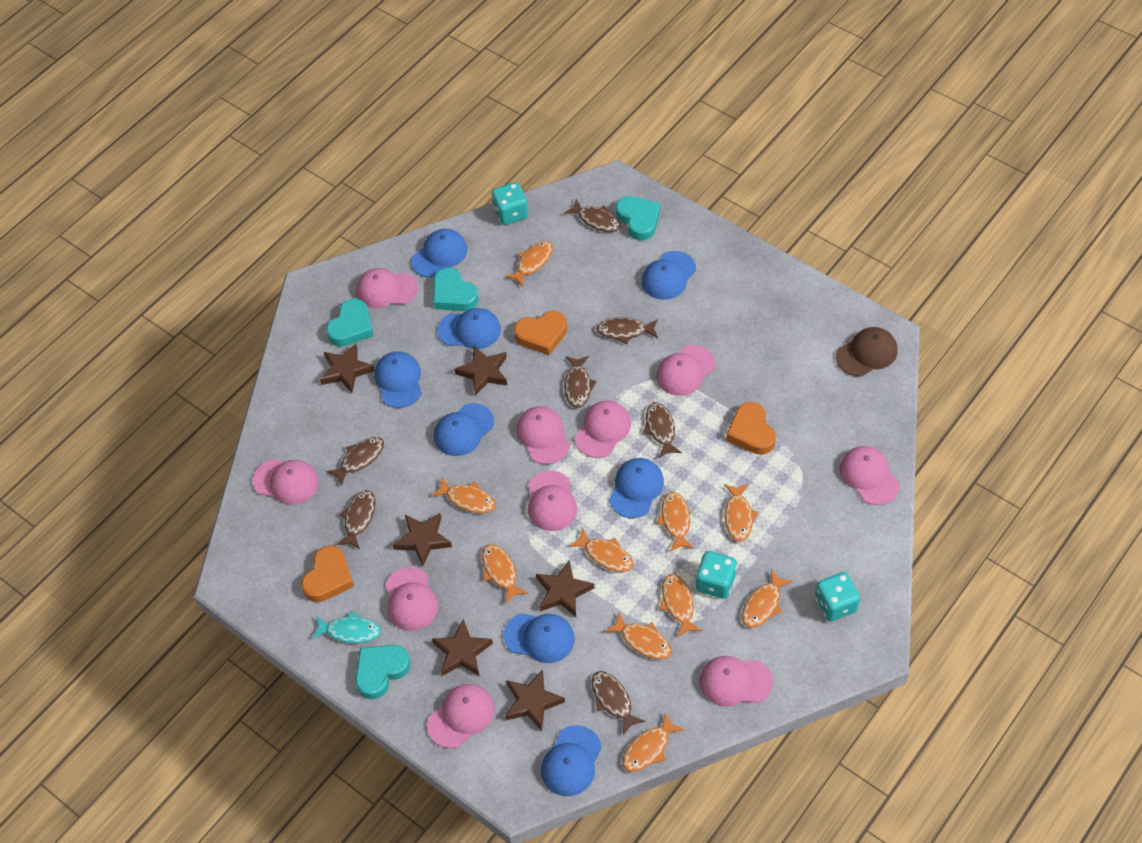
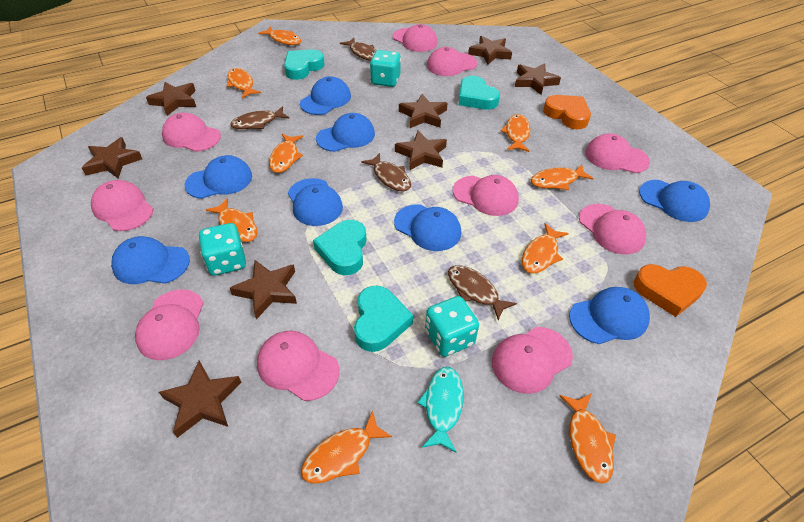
brown cap: [836,327,897,377] = 1 -> none = 0
brown fish: [326,437,384,486] [337,490,375,549] [564,199,620,232] [564,356,597,408] [592,671,646,735] [596,317,658,344] [643,402,682,458] = 7 -> [230,106,290,129] [340,38,376,61] [361,153,411,192] [448,265,517,320] = 4
brown star: [320,344,374,393] [393,513,452,567] [432,619,493,676] [454,346,507,396] [505,669,565,731] [536,560,594,617] = 6 -> [82,137,142,178] [146,82,196,116] [159,361,242,438] [230,260,297,319] [395,131,447,170] [399,94,447,128] [468,36,512,65] [515,63,561,95] = 8
orange fish: [431,477,496,513] [482,544,528,604] [505,241,553,287] [569,528,633,572] [605,612,672,659] [623,712,685,772] [657,492,694,551] [660,574,702,638] [724,484,758,542] [742,569,793,628] = 10 -> [206,198,258,242] [227,68,261,98] [258,26,301,45] [269,134,303,173] [301,410,392,484] [500,114,531,152] [522,223,569,273] [531,164,594,190] [560,393,616,484] = 9
orange heart: [301,545,354,602] [514,311,567,355] [726,402,776,455] = 3 -> [543,95,591,129] [634,264,707,317] = 2

